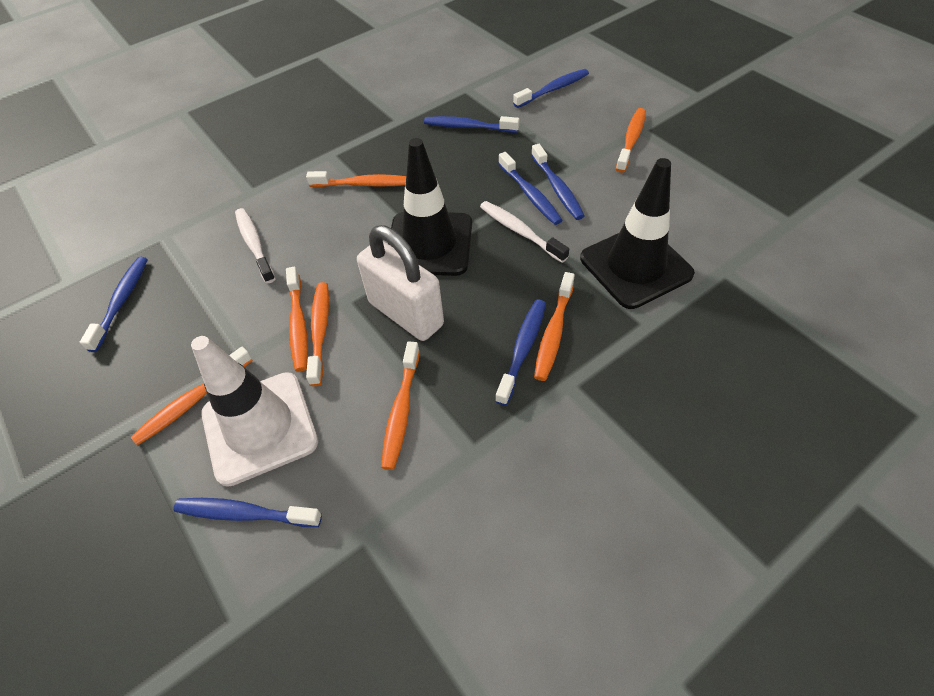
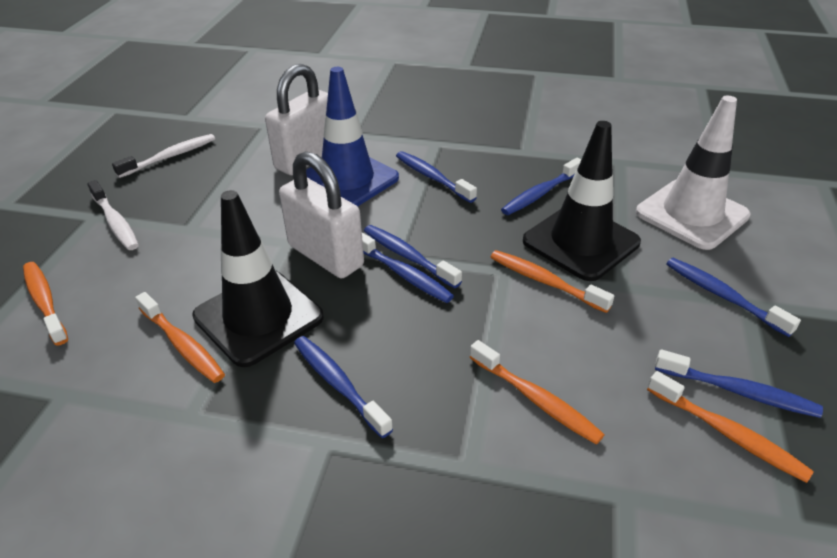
blue traffic cone: none = 0 -> [306,67,399,207] = 1
orange toothbrush: [131,347,253,445] [286,267,308,372] [306,171,406,187] [306,282,329,386] [381,341,420,470] [534,272,575,381] [616,108,646,173] = 7 -> [23,262,68,346] [135,292,225,383] [469,340,605,445] [491,250,614,313] [647,371,814,483] = 5
white padlock: [357,225,444,341] = 1 -> [265,64,328,175] [279,151,364,278] = 2

